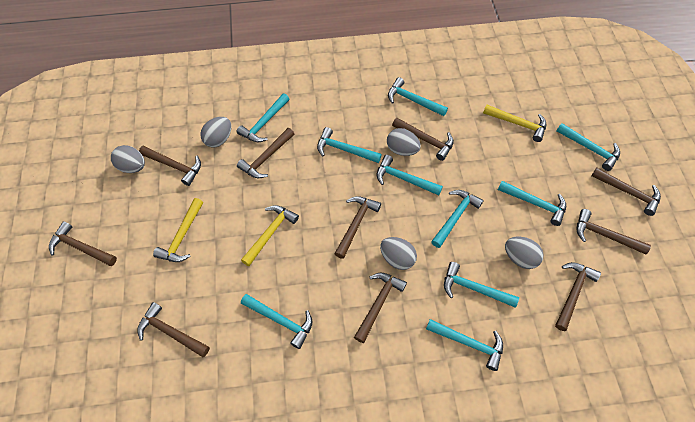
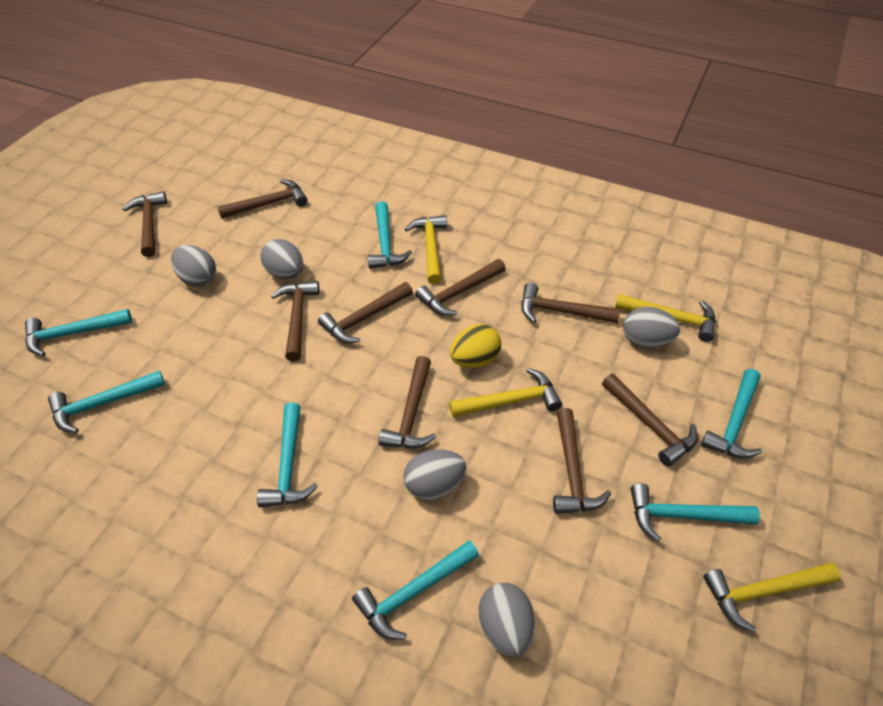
brown hammer: [49,221,117,266] [137,302,210,357] [139,146,201,186] [237,128,294,178] [334,196,381,259] [354,273,407,343] [392,118,454,161] [555,262,601,331] [576,209,651,255] [592,168,661,216] = 10 -> [123,191,167,257] [217,179,307,219] [271,281,319,361] [318,282,413,343] [379,356,436,448] [415,259,506,316] [521,282,620,323] [553,408,611,514] [602,374,698,467] = 9
turquoise hammer: [237,94,289,142] [241,294,313,349] [317,127,382,163] [377,155,443,196] [388,77,448,116] [426,319,503,371] [431,190,484,248] [444,262,519,308] [498,181,566,226] [557,123,620,171] = 10 -> [25,309,132,356] [48,370,165,433] [257,402,318,507] [352,540,479,640] [368,201,412,269] [631,483,760,542] [701,369,762,459] = 7
yellow egg: none = 0 -> [450,324,501,368] = 1
yellow hammer: [153,198,203,262] [241,205,299,266] [483,105,546,142] = 3 -> [405,215,447,284] [449,368,562,417] [615,294,716,342] [703,563,841,632] = 4

